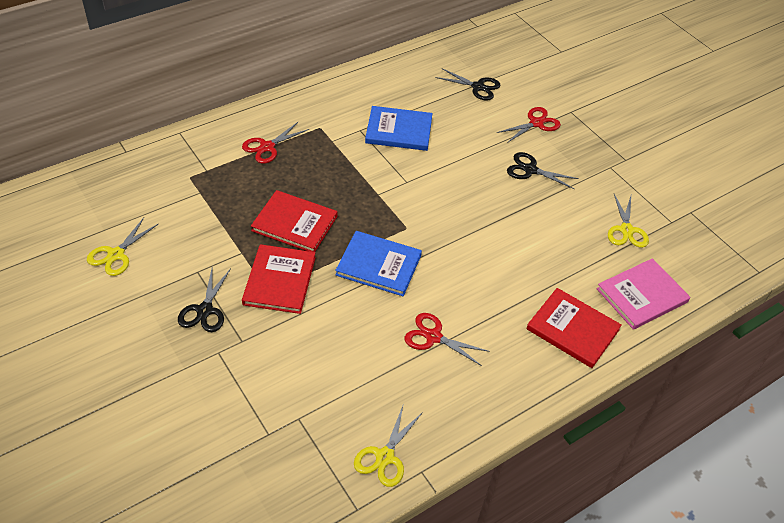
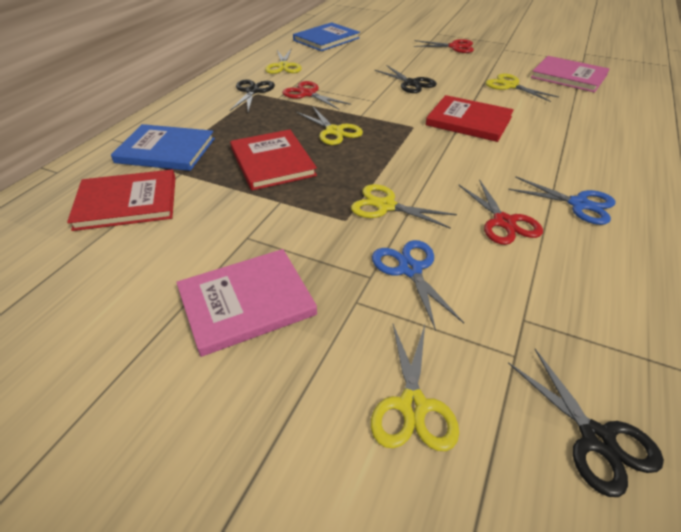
blue scissors: none = 0 -> [372,240,464,331] [508,176,616,225] = 2
pink book: [597,258,690,330] = 1 -> [176,249,317,357] [531,56,609,92] = 2
yellow scissors: [87,218,159,276] [354,403,423,487] [608,194,649,248] = 3 -> [265,48,302,74] [297,106,363,145] [351,184,457,229] [371,324,459,451] [485,73,559,102] = 5

